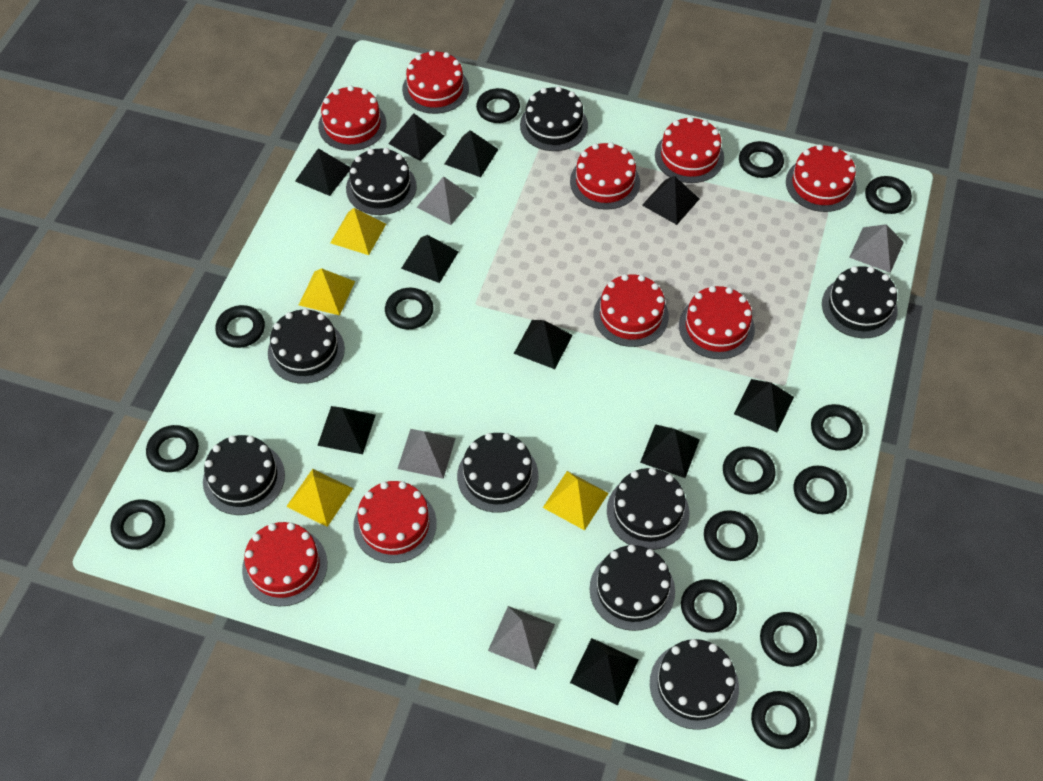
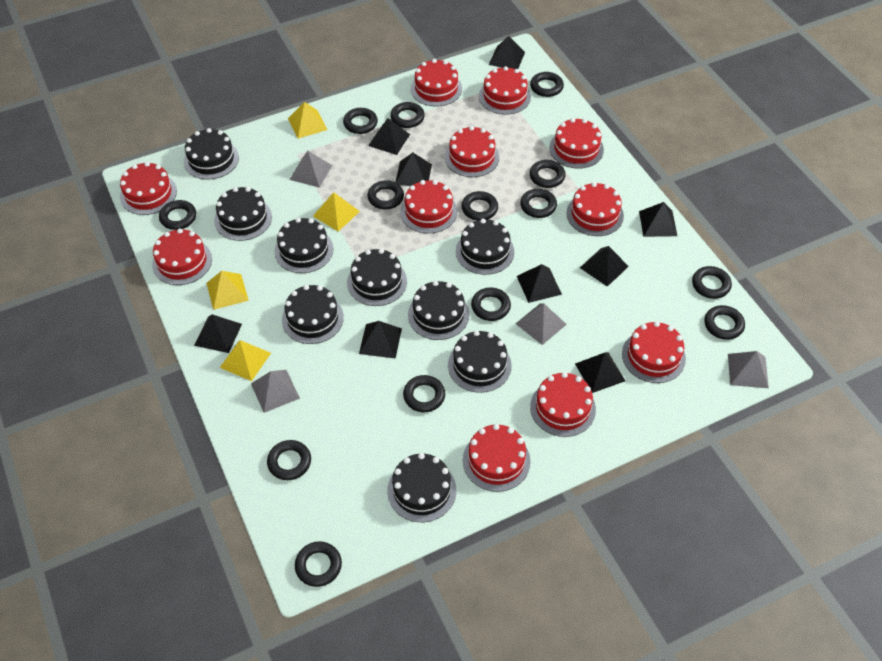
black pyramid: [295,148,350,196] [317,406,376,454] [388,113,444,161] [401,235,459,283] [445,130,499,177] [514,320,573,369] [570,638,638,705] [640,424,700,478] [642,176,699,225] [734,379,794,432] = 10 -> [194,314,242,353] [359,321,402,359] [368,118,410,155] [396,153,432,186] [489,36,525,69] [517,264,562,303] [575,352,625,393] [580,246,629,287] [639,202,677,237] = 9
red cake: [242,522,327,606] [318,86,387,151] [353,481,437,563] [402,50,469,114] [570,142,640,210] [594,274,669,347] [655,117,724,183] [679,286,755,359] [786,144,857,212] = 9 -> [120,162,177,215] [152,228,212,285] [400,180,457,233] [411,59,462,107] [445,126,499,177] [463,424,531,492] [479,66,531,115] [530,372,596,437] [549,118,604,169] [566,182,624,236] [622,321,686,383] = 11

